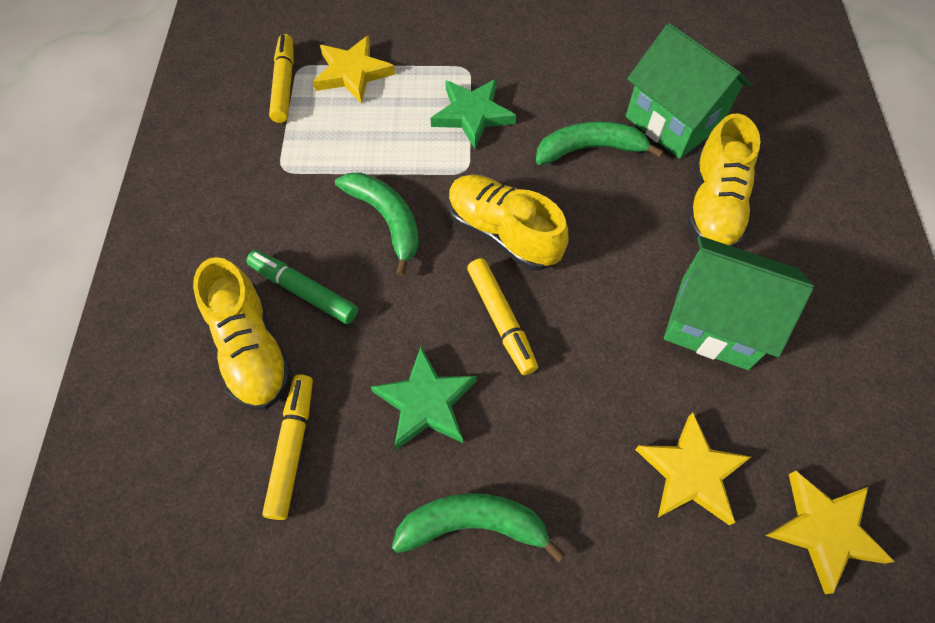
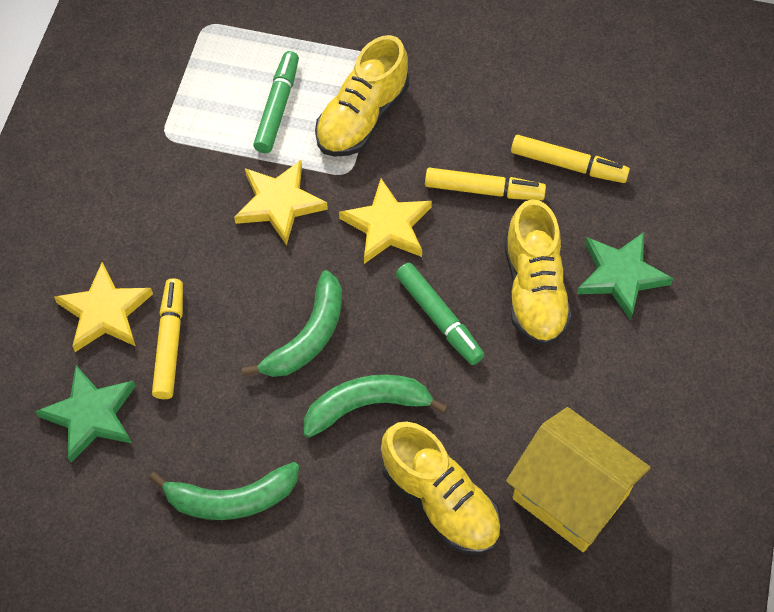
green house: [626,23,752,159] [664,236,814,370] = 2 -> none = 0
green marker: [246,250,358,324] = 1 -> [253,51,299,153] [396,263,484,365] = 2
yellow house: none = 0 -> [506,407,651,552] = 1

